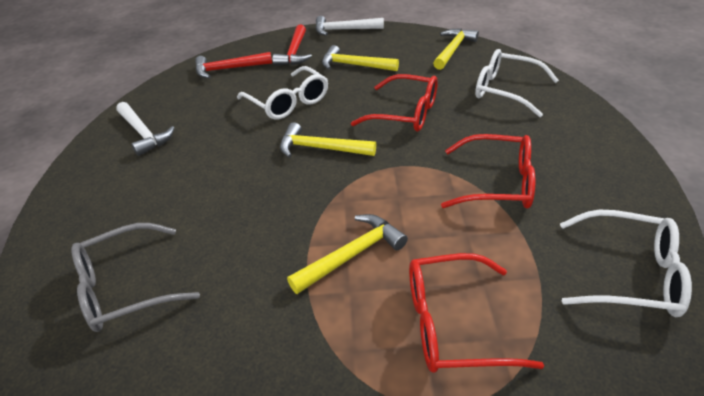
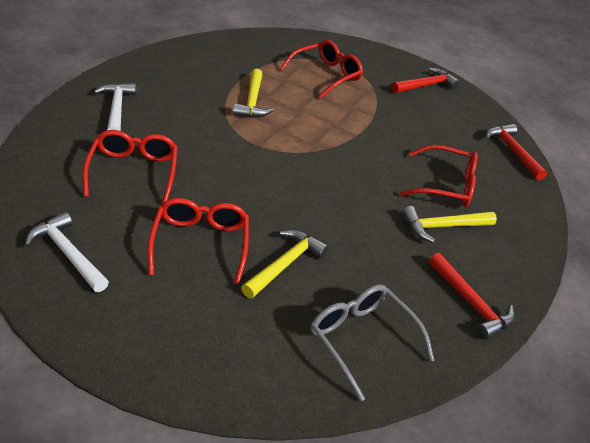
red glasses: [351,74,438,132] [409,253,544,373] [441,134,535,209] = 3 -> [83,130,178,203] [148,198,249,284] [280,40,363,98] [400,145,478,207] = 4
red hammer: [195,52,272,78] [273,25,312,66] = 2 -> [392,68,460,93] [429,253,515,339] [486,124,547,180] = 3
white glasses: [237,66,328,119] [475,49,559,117] [560,210,692,317] = 3 -> none = 0
yellow hammer: [280,122,376,158] [287,214,408,294] [322,45,399,71] [433,28,479,70] = 4 -> [233,69,274,117] [241,229,329,299] [402,206,497,243] = 3

